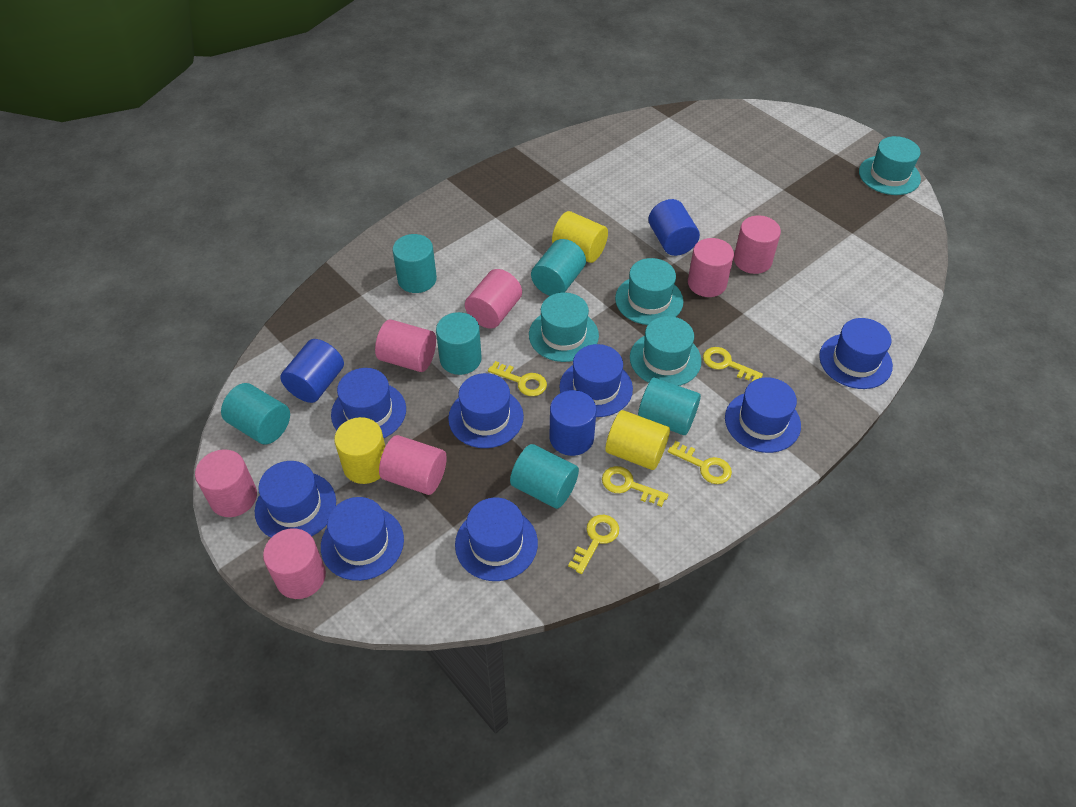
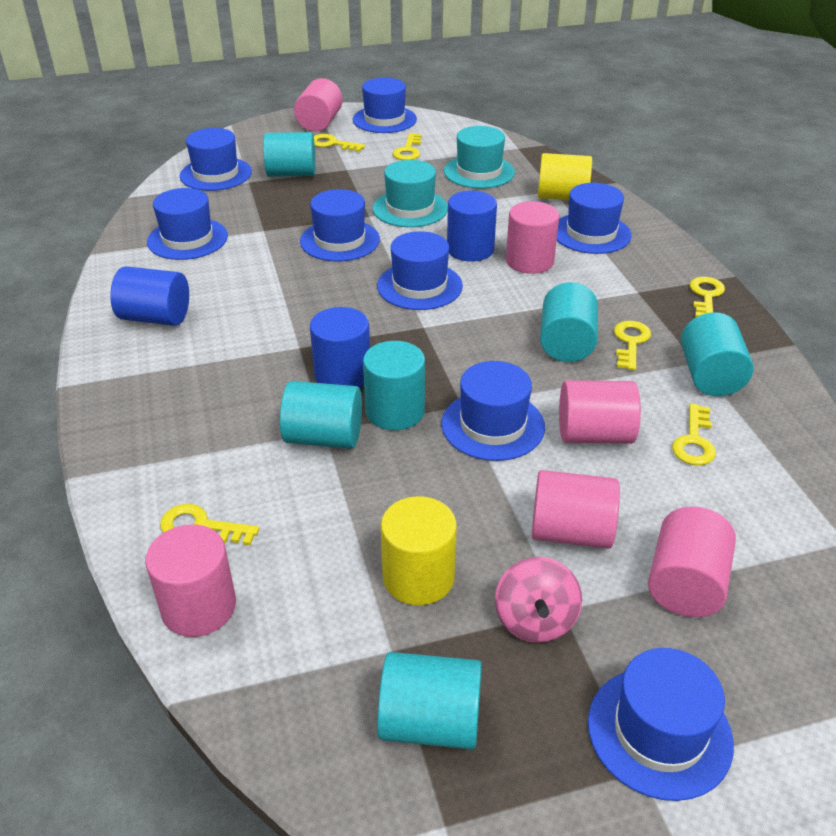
pink cylinder: [195,449,257,517] [263,528,326,599] [375,319,436,372] [379,435,447,495] [465,269,522,329] [688,238,734,297] [734,216,781,274] = 7 -> [145,524,236,637] [294,78,343,132] [506,201,559,274] [532,470,620,549] [559,380,641,444] [648,506,736,617] = 6
pink spinning top: none = 0 -> [495,557,582,643] = 1
turquoise hat: [529,293,599,362] [615,258,683,325] [630,316,702,386] [859,136,921,195] = 4 -> [373,160,448,227] [444,126,515,188] = 2
yellow cylinder: [334,417,385,484] [552,211,608,263] [605,410,670,470] = 3 -> [381,496,457,605] [538,153,592,200] = 2
yellow key: [488,361,547,396] [568,515,619,574] [602,466,668,507] [668,441,732,484] [703,347,763,381] = 5 -> [160,504,259,545] [314,134,365,152] [393,133,422,160] [614,321,651,370] [672,404,716,465] [690,277,725,318] = 6

